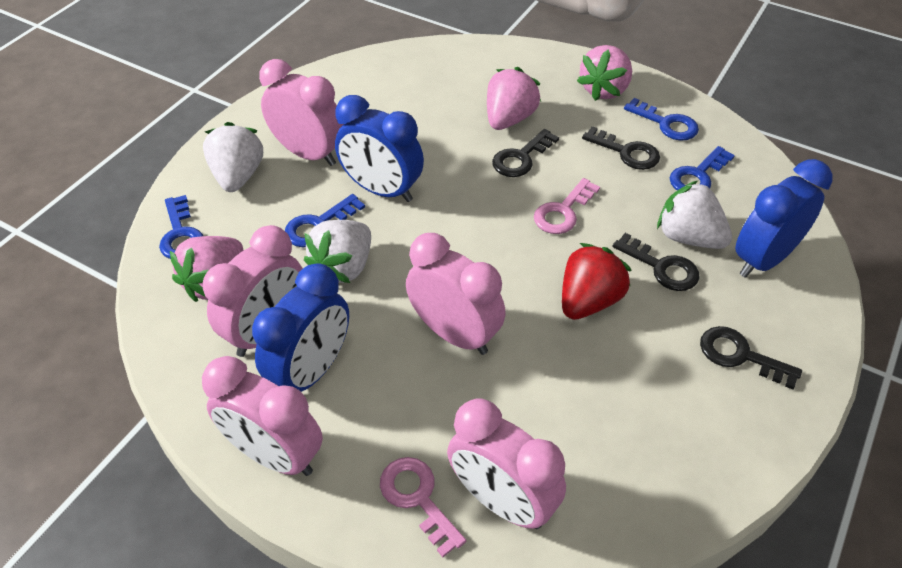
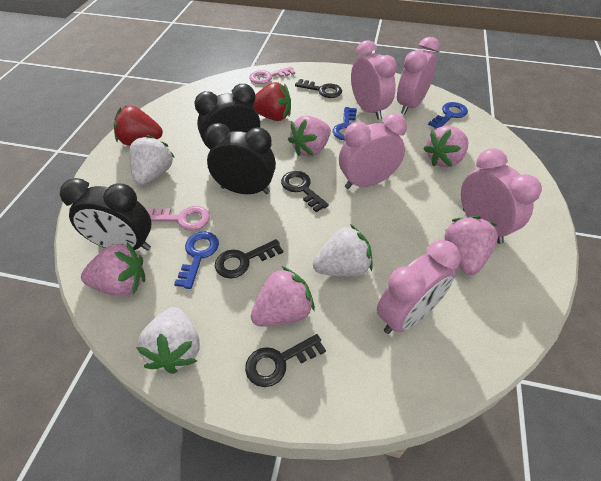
black clock: none = 0 -> [60,178,151,251] [194,84,260,150] [205,123,276,194] = 3
blue clock: [252,263,349,392] [335,95,424,202] [735,159,832,278] = 3 -> none = 0
blue key: [159,195,203,259] [285,194,365,247] [624,98,699,141] [670,146,735,191] = 4 -> [174,232,219,289] [333,107,357,140] [428,102,468,129] = 3
pink strawberry: [170,236,243,302] [487,67,541,130] [577,45,632,101] = 3 -> [81,242,145,296] [251,266,315,327] [288,116,331,157] [423,126,468,167] [444,216,498,275] = 5
red strawberry: [562,243,632,320] = 1 -> [114,105,163,146] [252,82,291,121] = 2

